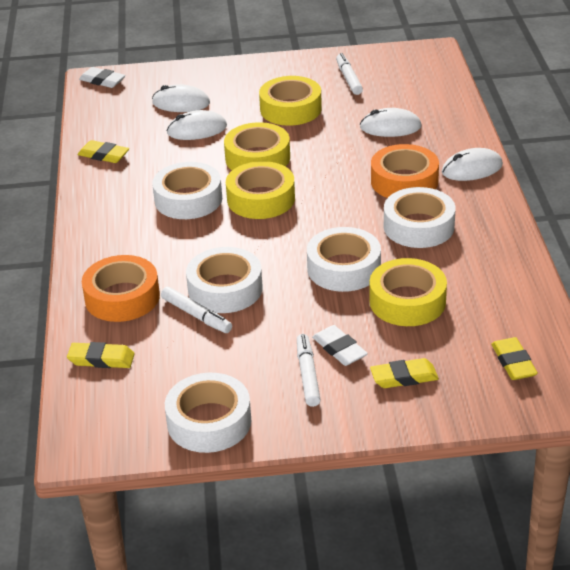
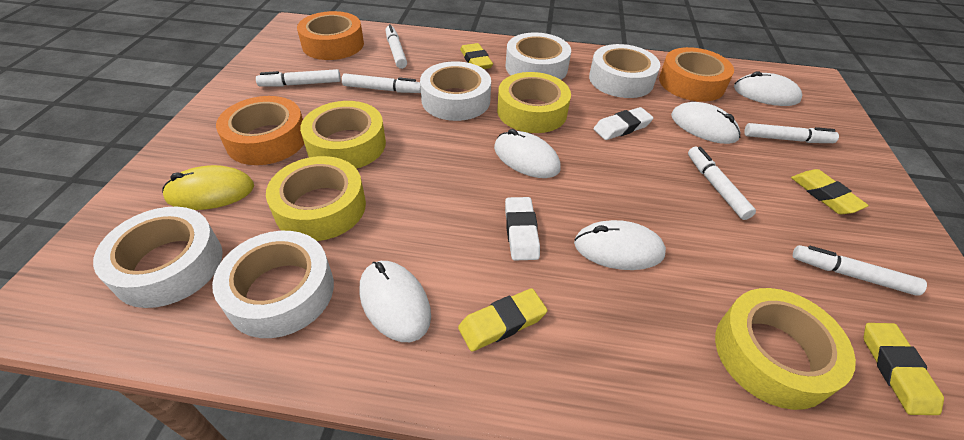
orange tape: [82,255,160,322] [371,144,439,198] = 2 -> [216,96,304,165] [297,11,364,60] [659,47,734,102] = 3
white marker: [161,287,232,333] [297,334,321,407] [336,53,363,95] = 3 -> [256,69,341,87] [342,73,421,93] [386,24,407,69] [688,147,756,220] [744,123,839,143] [793,245,927,296] = 6
white mouse: [152,84,210,112] [167,110,227,140] [360,108,422,137] [442,148,503,181] = 4 -> [359,261,431,342] [494,129,561,178] [574,220,666,270] [671,102,741,144] [734,72,802,106] = 5
yellow mouse: none = 0 -> [162,165,254,210] = 1

